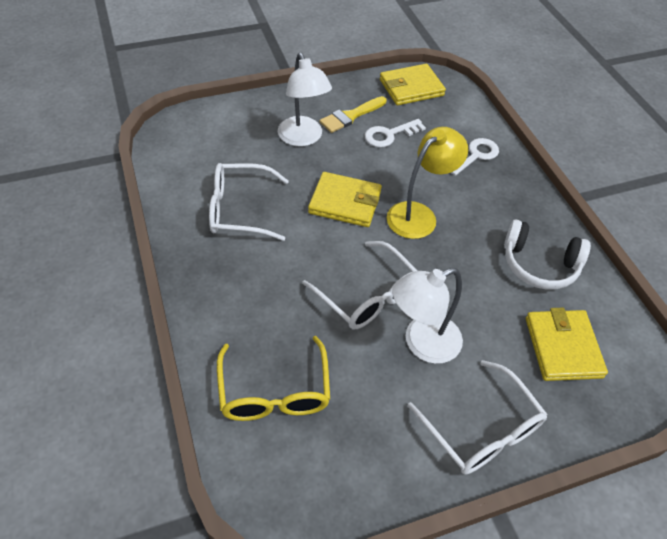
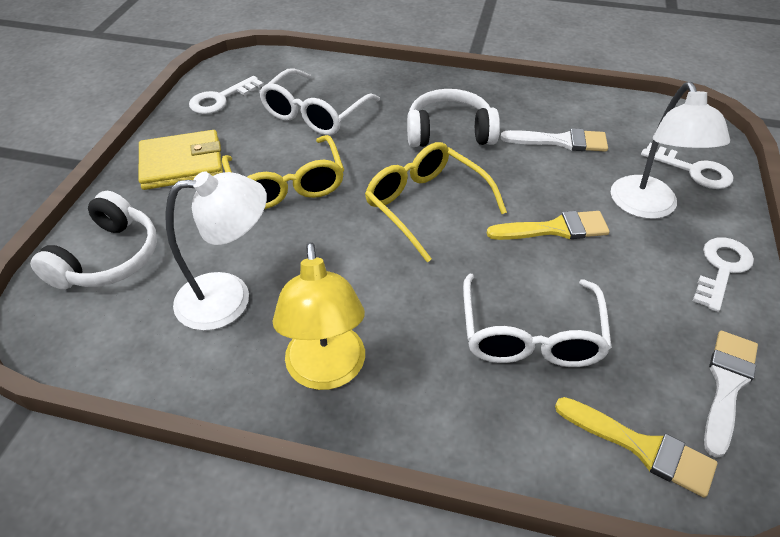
white brush: none = 0 -> [501,128,608,152] [704,331,758,458] = 2
white glasses: [209,163,289,241] [302,241,418,330] [408,360,548,475] = 3 -> [259,68,380,135] [463,274,612,367] = 2
white headphones: [504,219,591,290] = 1 -> [30,191,157,290] [407,89,500,147] = 2
white key: [365,119,426,148] [451,138,499,176] = 2 -> [189,76,264,114] [641,143,733,189] [693,237,754,312] = 3
yellow brush: [320,96,387,133] = 1 -> [487,211,610,240] [555,397,717,498] = 2
yellow glasses: [217,336,330,421] = 1 -> [222,135,344,209] [365,142,507,262] = 2
yellow wallet: [308,172,382,227] [380,64,446,105] [526,308,608,381] = 3 -> [139,130,223,190] = 1

